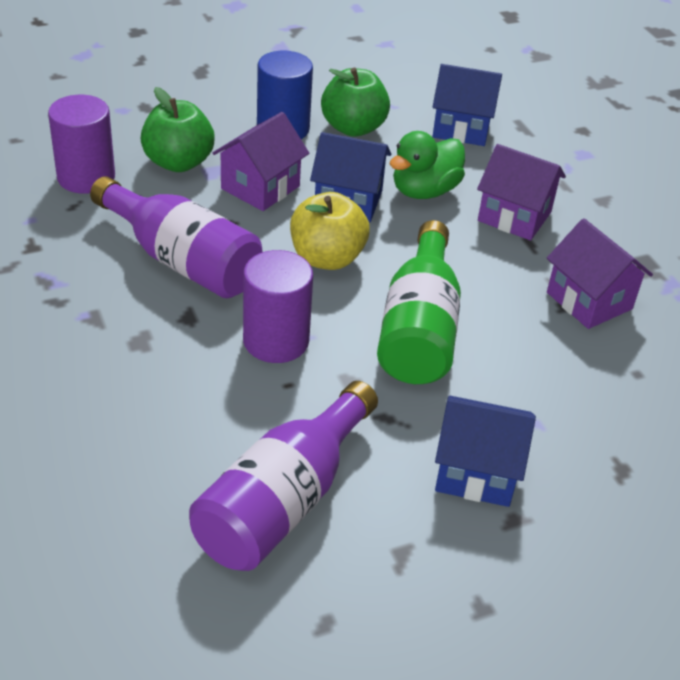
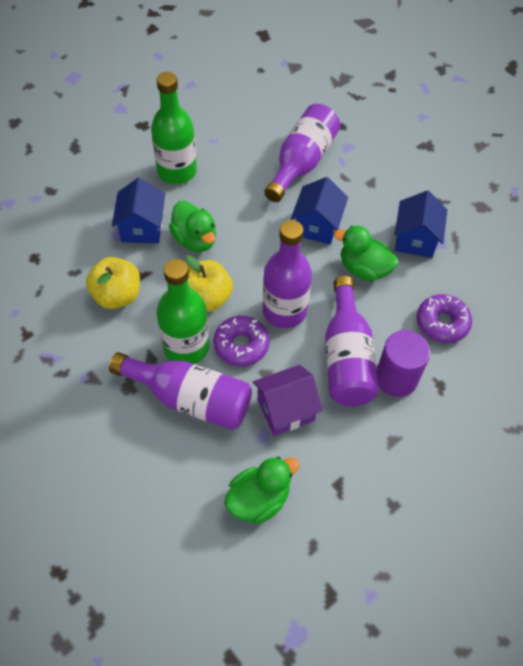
blue cylinder: [257,51,313,139] = 1 -> none = 0
green apple: [140,87,215,172] [321,68,390,137] = 2 -> none = 0
green bottle: [377,220,461,384] = 1 -> [151,72,197,184] [157,259,209,364] = 2
green duck: [390,131,465,199] = 1 -> [169,201,216,252] [225,457,300,524] [334,226,399,281] = 3
purple bottle: [90,176,263,298] [189,381,378,571] = 2 -> [109,352,252,430] [263,220,312,328] [264,104,341,202] [325,276,379,406] = 4
purple cylinder: [48,95,115,194] [243,250,313,363] = 2 -> [377,330,430,397] = 1
purple donut: none = 0 -> [214,316,269,366] [417,294,472,343] = 2
purple house: [213,112,309,211] [477,144,566,241] [547,218,653,329] = 3 -> [253,365,323,436] = 1
yellow apple: [290,192,370,270] = 1 -> [86,257,140,309] [186,255,233,312] = 2

